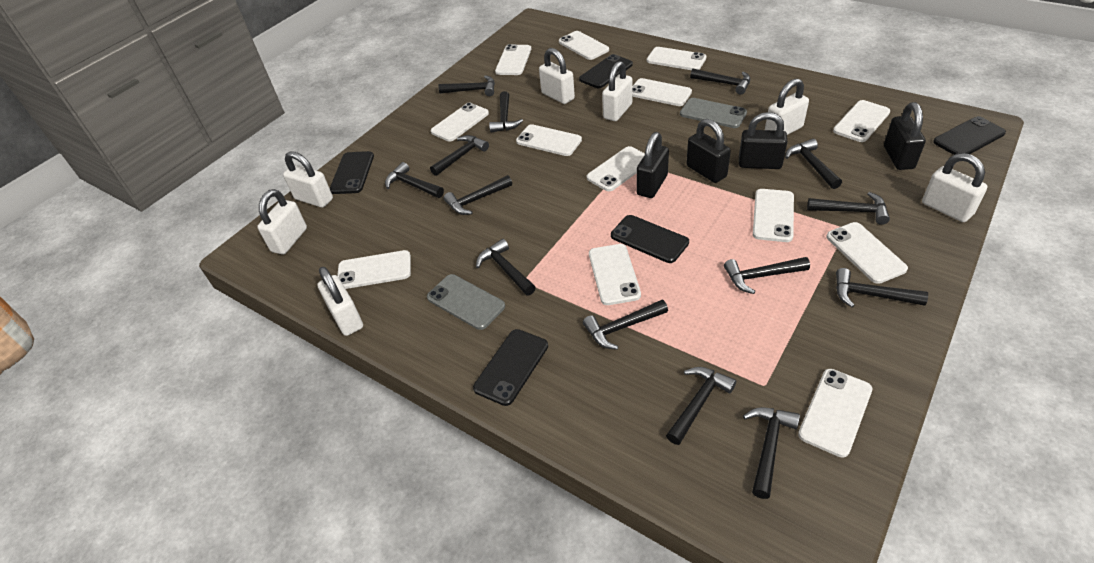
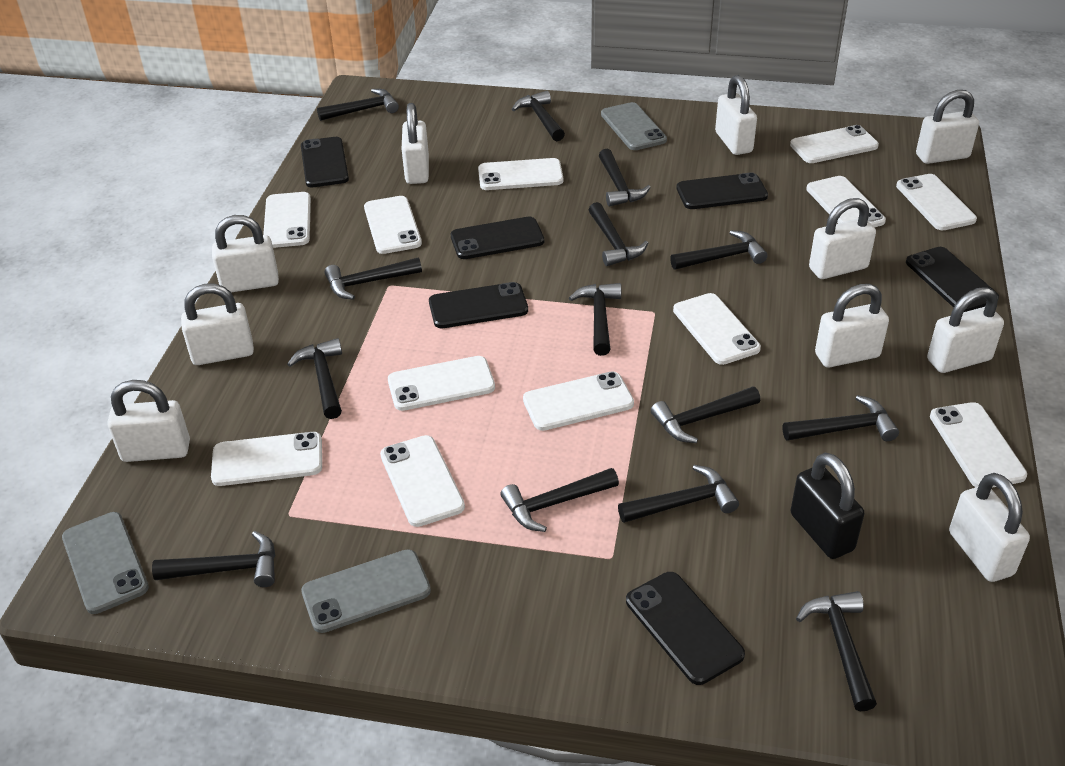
black padlock: [636,132,669,198] [686,119,731,183] [739,112,787,169] [884,102,926,170] = 4 -> [790,452,864,559] = 1
black phone: [330,151,374,194] [473,329,548,406] [579,54,633,88] [611,215,689,263] [933,116,1006,155] = 5 -> [301,137,349,187] [429,282,528,328] [451,216,544,259] [626,572,745,685] [676,172,768,209] [906,247,999,312] = 6
grey phone: [427,274,505,330] [680,98,747,128] = 2 -> [62,512,149,614] [301,549,431,633] [601,102,667,150] = 3
white padlock: [257,189,307,254] [283,151,333,208] [317,267,363,336] [539,48,575,104] [602,61,633,121] [765,78,809,135] [922,153,987,222] = 7 -> [107,380,190,462] [181,284,254,365] [212,215,279,292] [402,103,429,184] [715,75,757,155] [809,198,876,279] [815,284,889,368] [916,90,979,164] [927,287,1004,373] [949,473,1030,582] = 10
white phone: [337,250,411,289] [431,103,489,142] [495,44,531,75] [516,124,582,156] [559,31,609,60] [587,146,645,191] [589,244,641,305] [633,78,692,106] [647,47,707,70] [753,189,794,242] [798,369,872,458] [826,222,908,284] [833,100,890,142] = 13 -> [211,432,322,486] [263,192,311,248] [364,196,422,254] [380,435,465,527] [388,356,495,411] [478,158,563,190] [523,371,634,431] [673,293,761,365] [790,125,879,163] [806,176,886,227] [896,174,977,230] [930,402,1027,487] = 12

